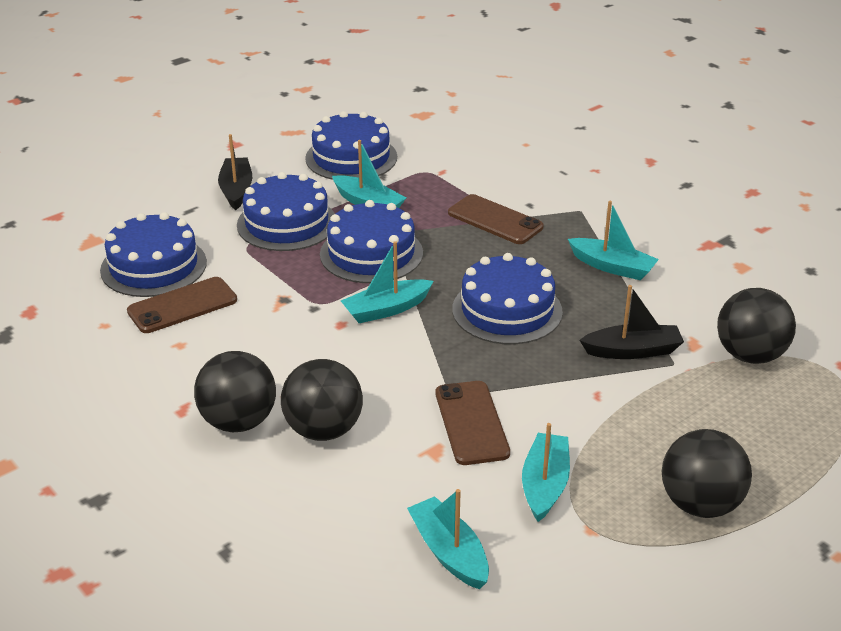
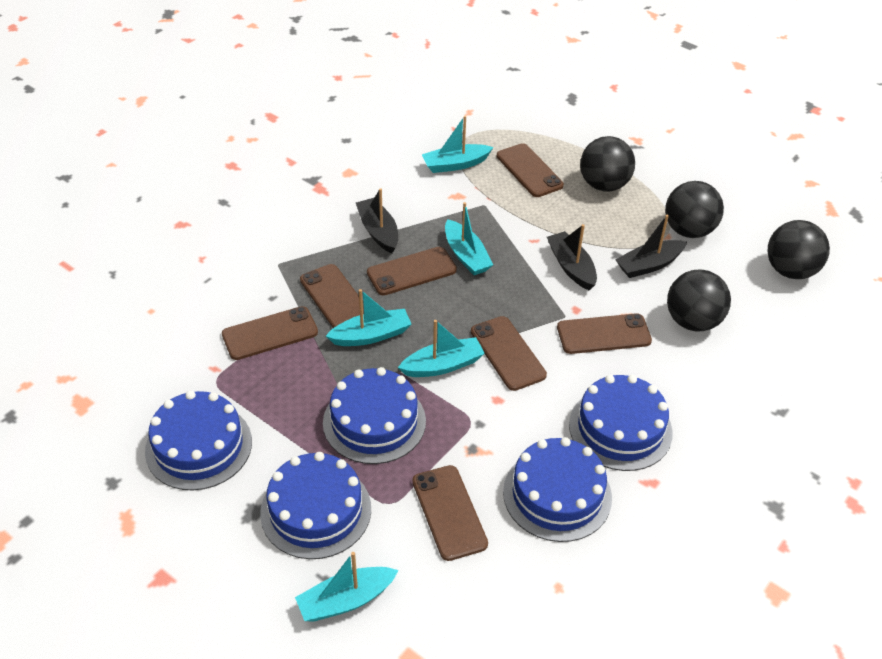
black boat: [218,134,252,210] [580,285,684,359] = 2 -> [356,188,398,253] [547,224,597,290] [615,215,687,278] = 3
brown phone: [127,277,237,333] [436,381,510,465] [448,194,544,244] = 3 -> [222,306,318,360] [300,264,364,328] [367,247,457,295] [412,465,488,561] [471,316,547,391] [497,143,564,197] [557,313,652,354] = 7

